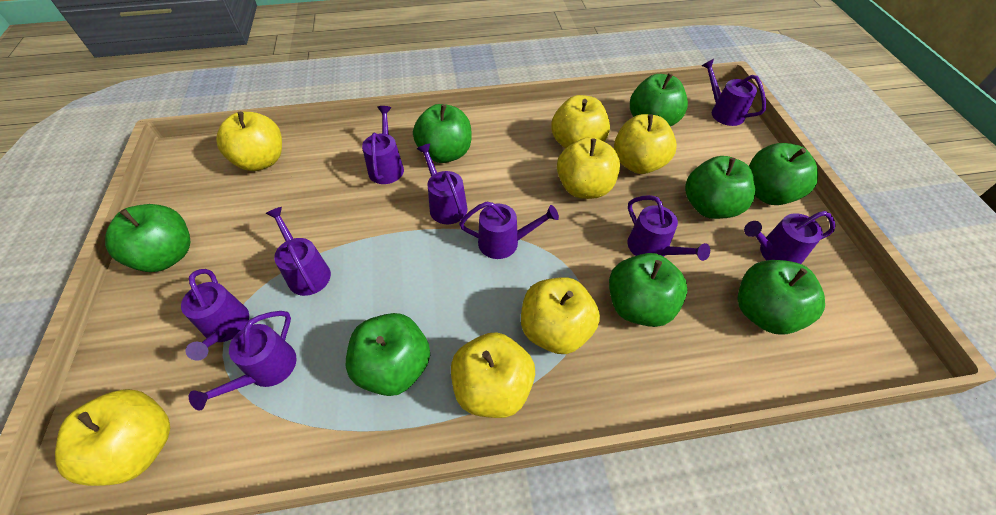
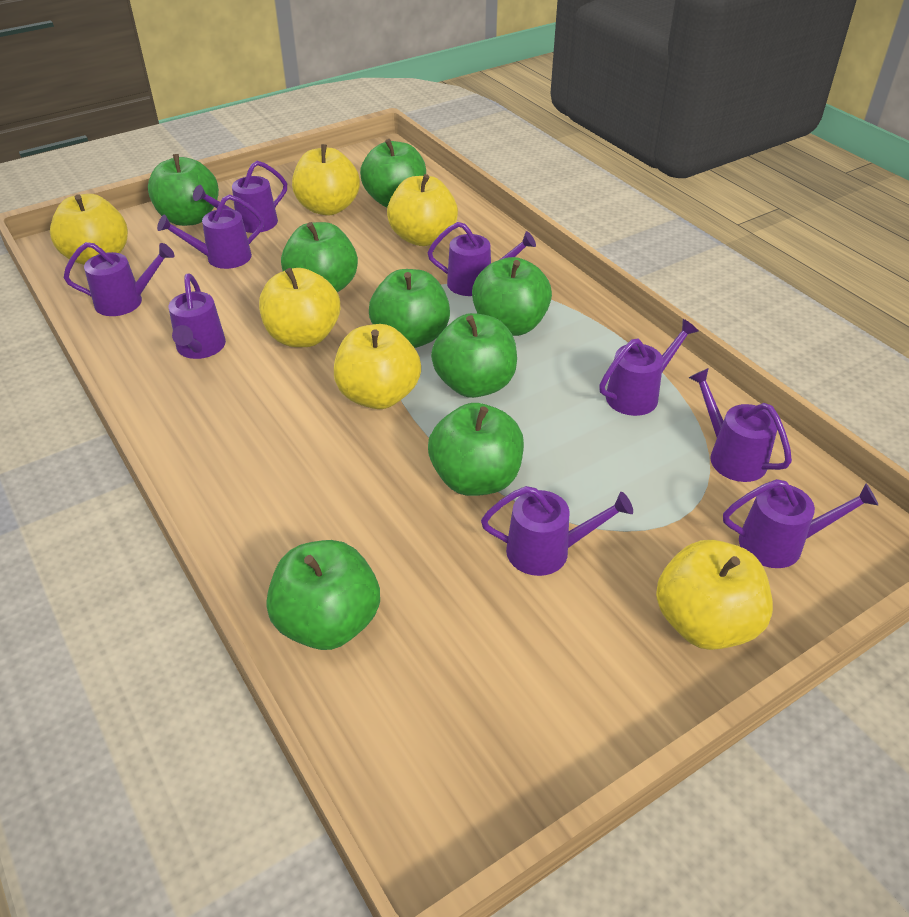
yellow apple: [55,389,170,486] [216,112,282,171] [451,332,535,418] [521,277,600,354] [551,95,610,149] [557,137,620,199] [614,114,677,174] = 7 -> [50,194,128,265] [259,268,340,347] [292,144,360,215] [334,324,421,409] [387,174,458,246] [656,540,773,650] = 6

